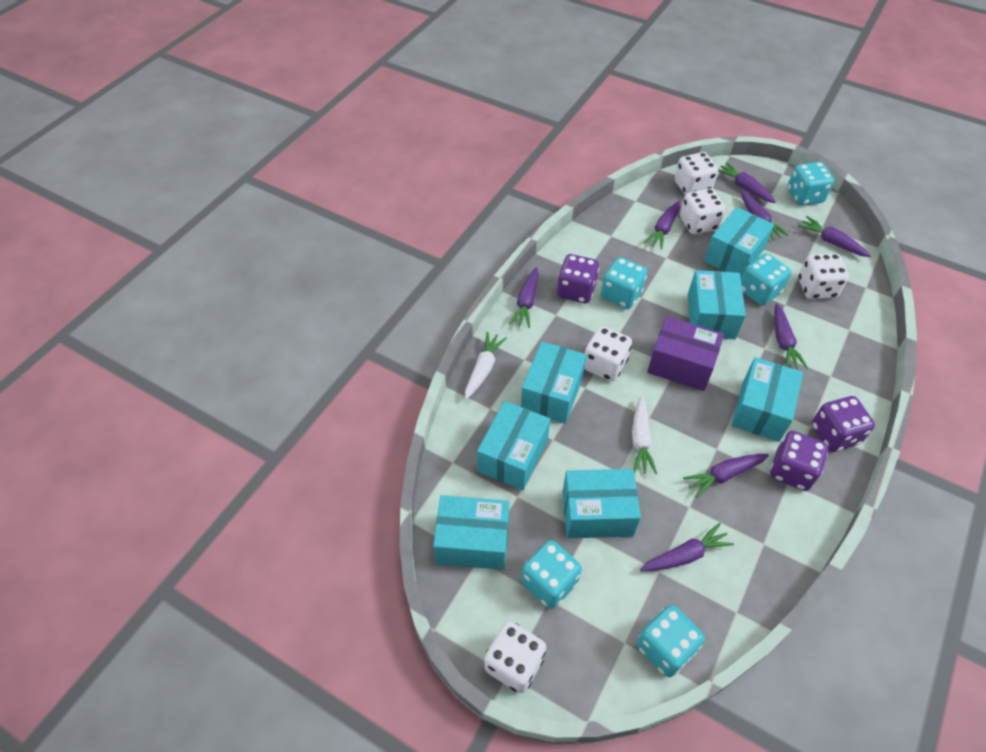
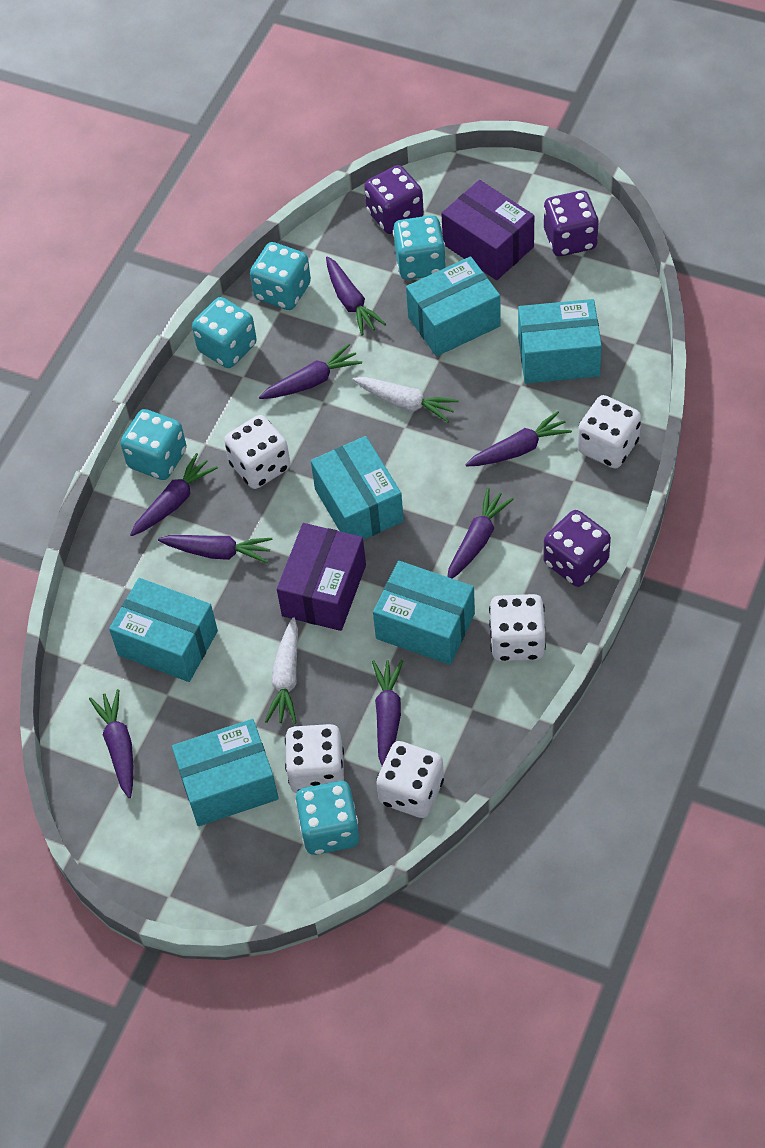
purple box: [647,316,724,391] = 1 -> [277,523,366,631] [441,180,534,280] = 2
turquoise box: [433,495,509,570] [477,401,550,490] [521,342,587,424] [563,469,641,538] [688,270,746,339] [704,207,774,278] [731,357,803,442] = 7 -> [109,578,218,682] [172,719,279,826] [311,436,404,540] [373,561,475,665] [406,256,501,356] [518,299,602,384] = 6

